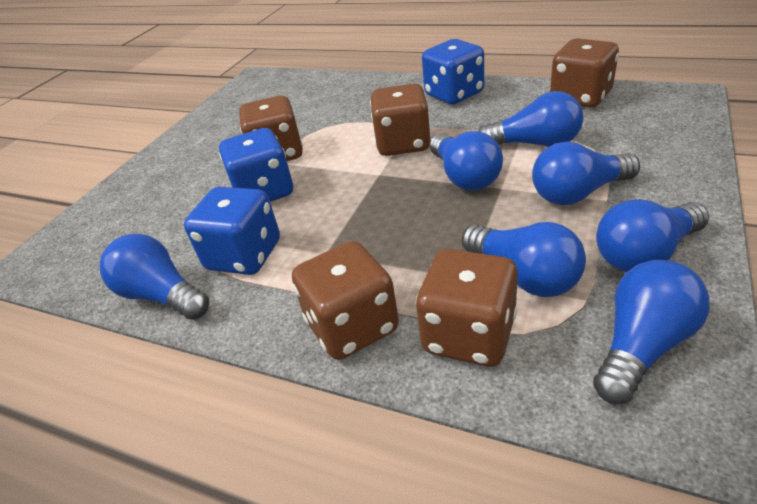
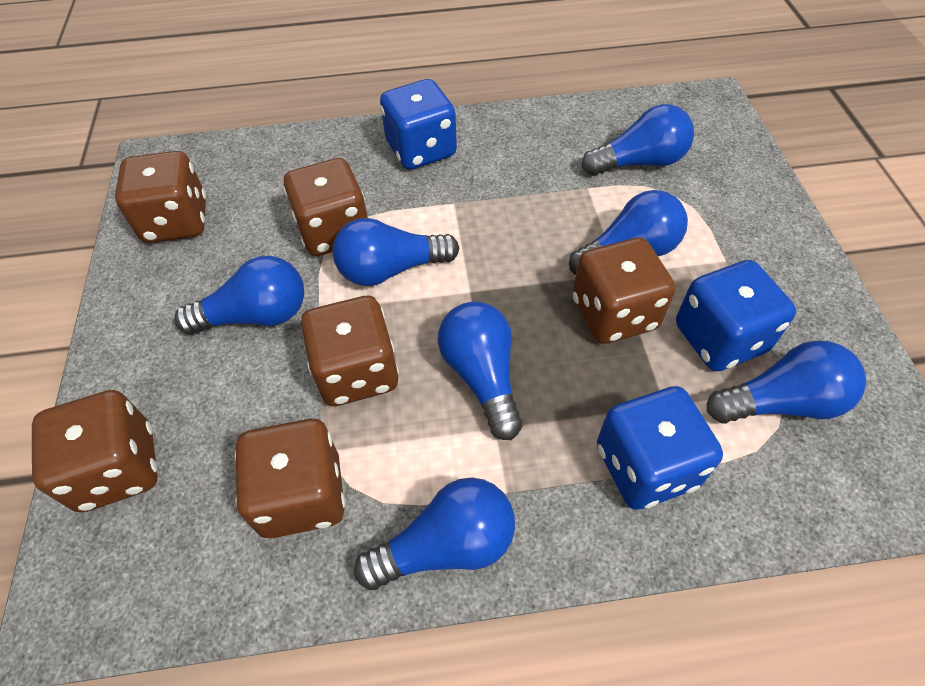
brown dice: [239,95,303,161] [292,241,399,360] [370,83,431,156] [416,249,518,367] [550,38,619,108] = 5 -> [32,390,158,512] [115,151,206,243] [235,419,345,538] [283,158,368,256] [301,296,399,406] [572,237,675,344] = 6

